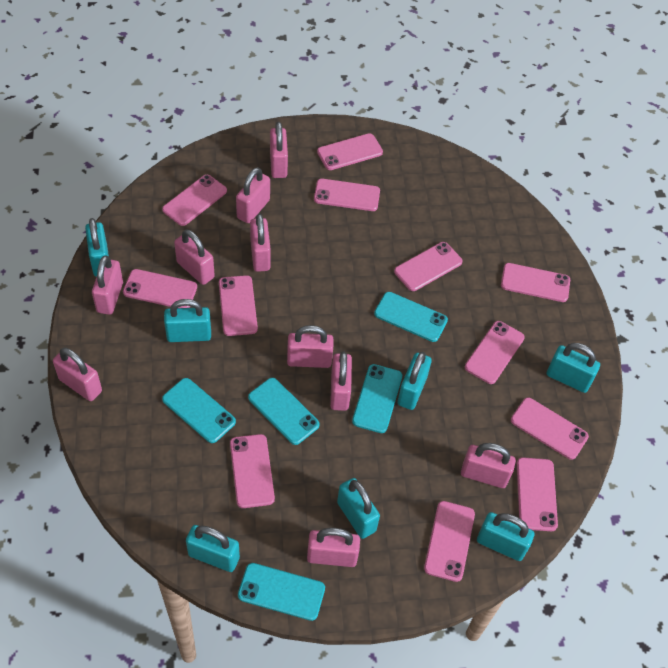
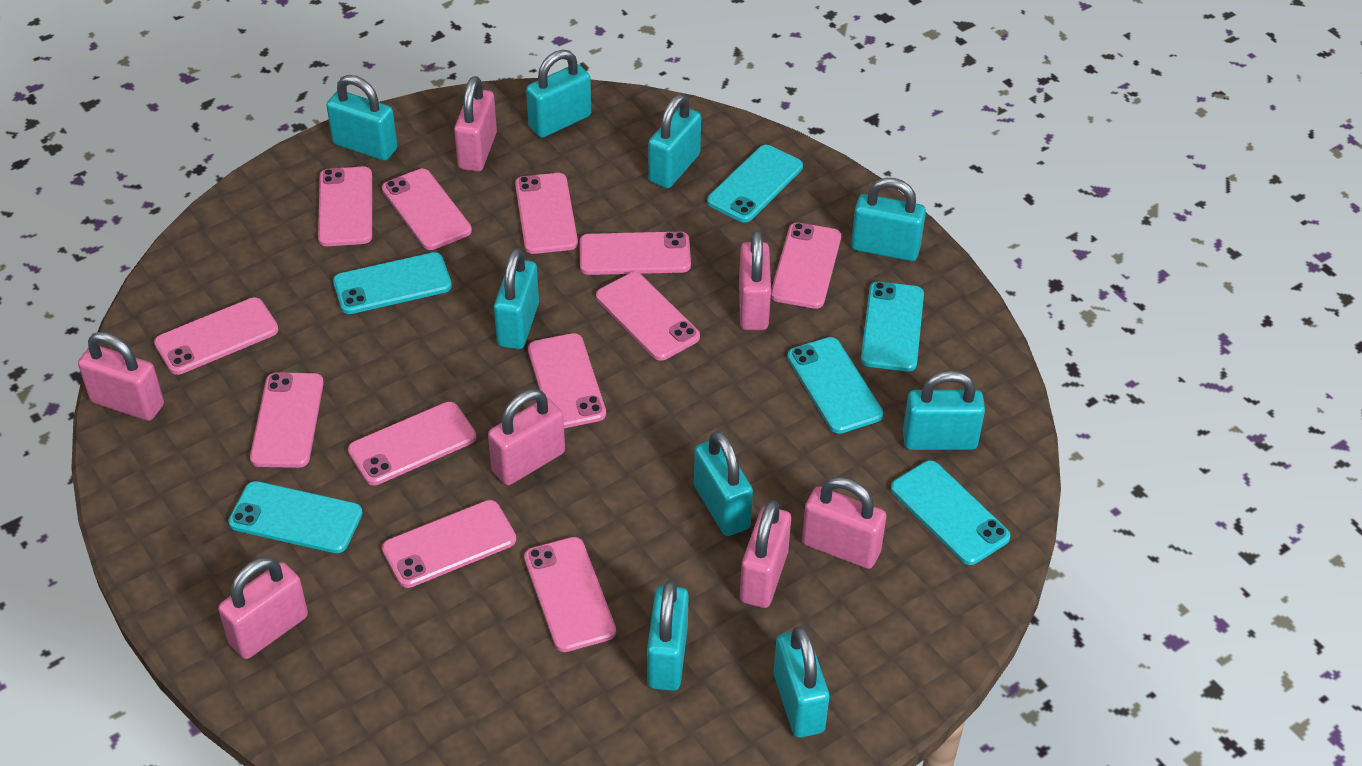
pink padlock: [53,348,102,401] [92,255,123,315] [174,229,215,285] [236,167,270,223] [250,214,271,272] [270,122,288,178] [287,325,334,368] [307,528,360,567] [330,352,352,411] [461,443,516,488] = 10 -> [78,332,164,421] [218,557,308,659] [454,76,497,172] [488,389,565,485] [739,231,771,330] [740,500,791,608] [802,477,886,569] = 7
turquoise padlock: [85,218,109,277] [164,299,211,342] [186,525,240,572] [337,478,380,539] [397,352,432,410] [477,512,534,561] [547,343,600,393] = 7 -> [326,75,397,161] [494,248,539,349] [526,50,591,138] [647,580,689,691] [648,94,701,188] [694,431,753,536] [774,626,829,738] [851,178,926,261] [903,370,985,450] = 9
turquoise phone: [162,378,236,443] [238,563,325,621] [248,378,320,445] [352,364,402,433] [374,292,448,342] = 5 -> [228,481,363,553] [333,252,452,314] [707,145,803,223] [787,337,883,434] [861,282,924,372] [891,460,1011,565] = 6

